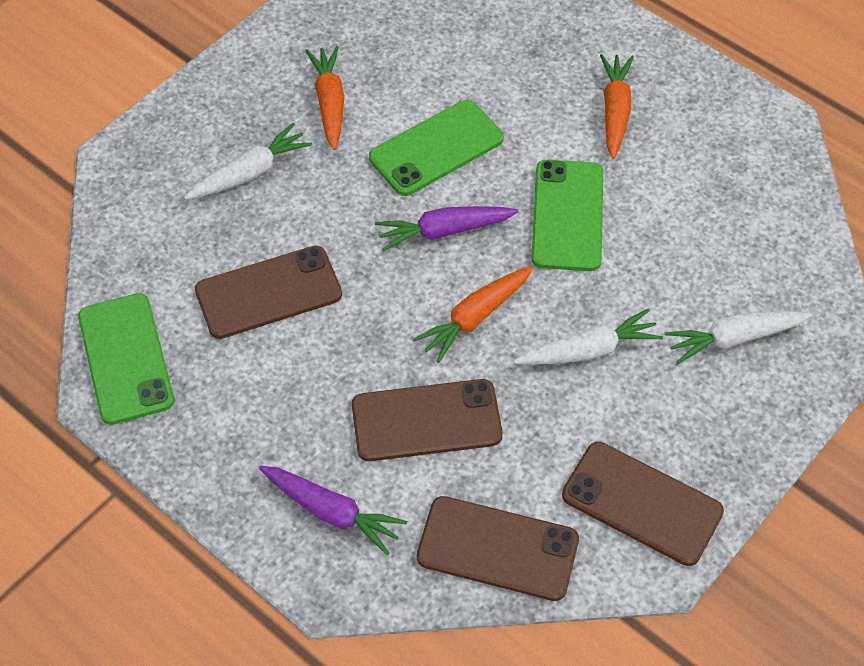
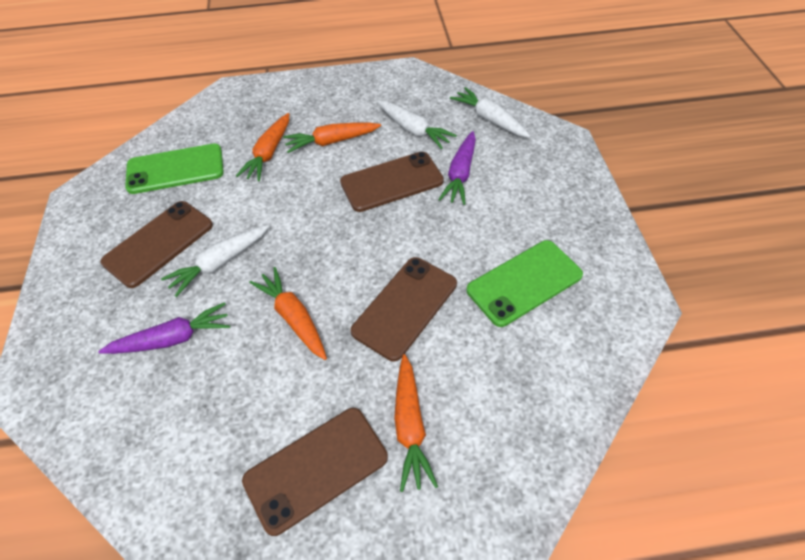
green phone: [78,293,174,425] [369,100,504,196] [531,160,603,271] = 3 -> [125,144,224,194] [466,240,583,327] = 2
orange carrot: [305,46,344,150] [413,266,534,363] [600,54,634,159] = 3 -> [236,113,289,181] [250,267,327,360] [283,123,381,153] [394,354,438,492] = 4

